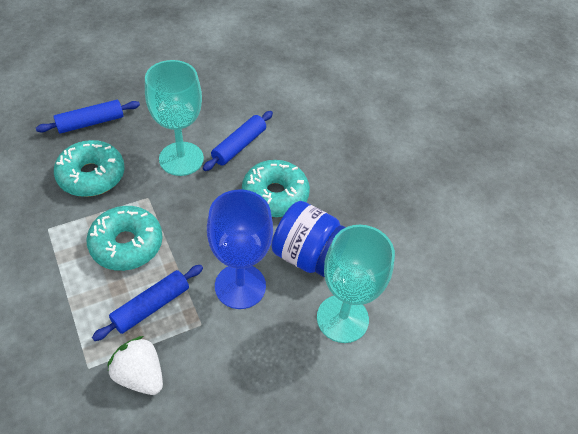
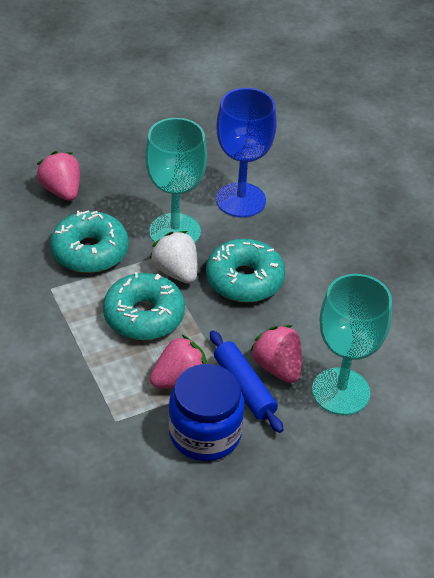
blue rolling pin: [36,100,140,133] [92,265,203,341] [203,111,273,171] = 3 -> [210,330,283,433] = 1
pink strawberry: none = 0 -> [37,151,80,201] [150,335,208,389] [250,325,302,383] = 3

